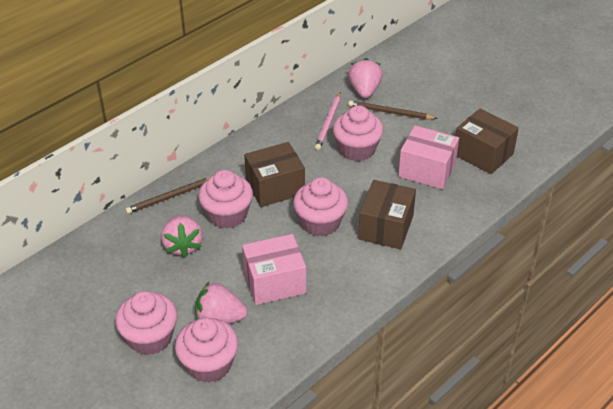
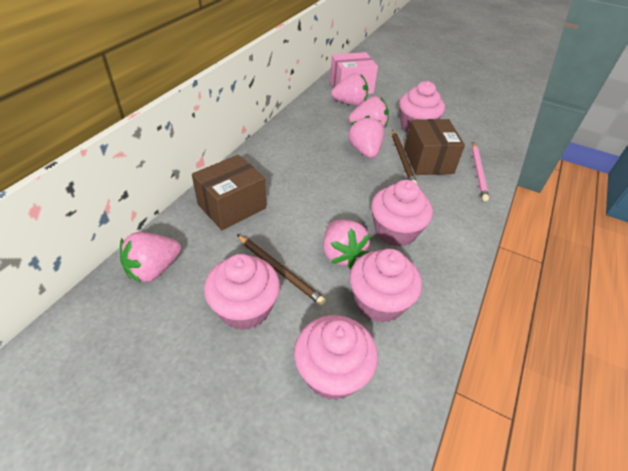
brown box: [244,142,305,207] [358,180,416,249] [456,108,519,174] = 3 -> [192,155,266,230] [404,119,465,175] = 2
pink box: [242,234,306,305] [398,126,459,189] = 2 -> [330,52,378,94] = 1
pink strawberry: [161,215,203,258] [196,281,248,324] [348,58,383,98] = 3 -> [120,232,181,283] [323,220,370,268] [331,73,368,106] [348,115,384,158] [349,96,389,127] = 5

